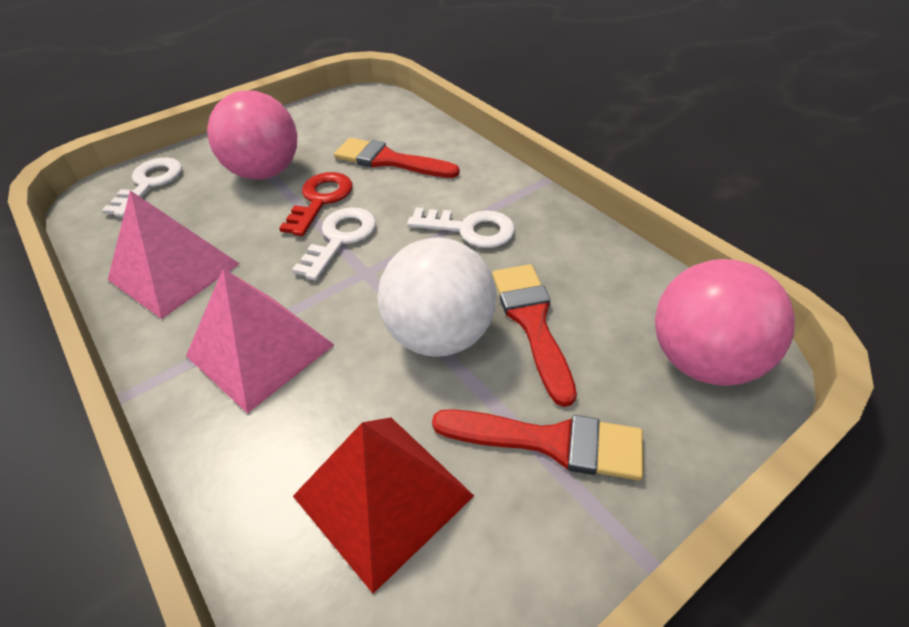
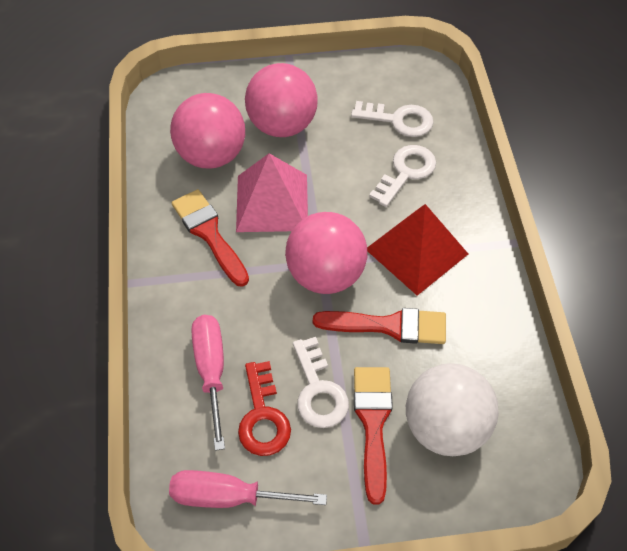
pink ball: [207,90,297,180] [655,259,795,386] = 2 -> [170,93,245,169] [245,63,318,137] [285,212,367,294] = 3
pink pyramid: [108,190,240,319] [186,268,334,414] = 2 -> [236,153,308,232] = 1
pink screwdriver: none = 0 -> [169,470,327,508] [191,315,225,451] = 2

